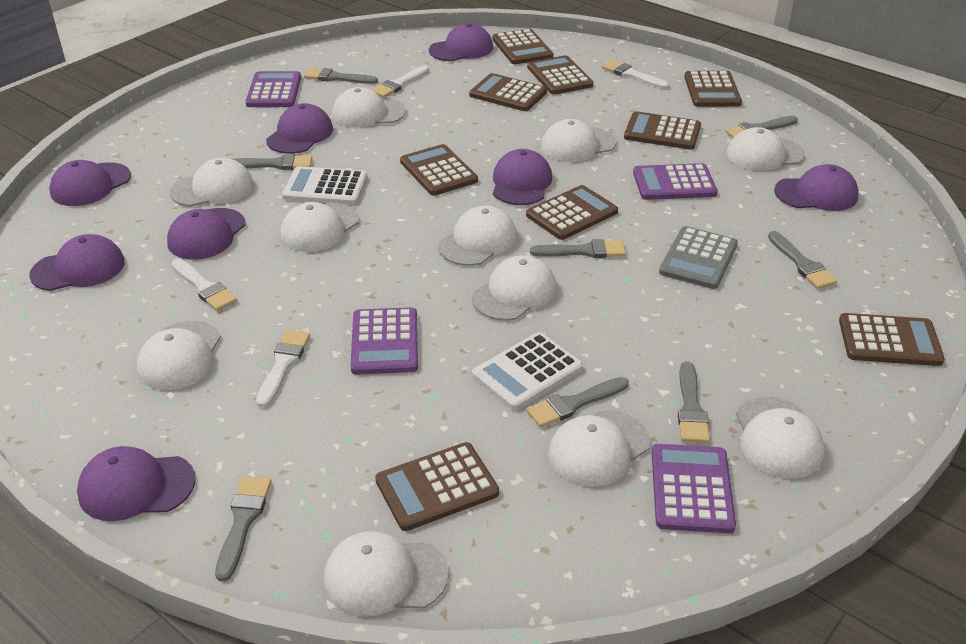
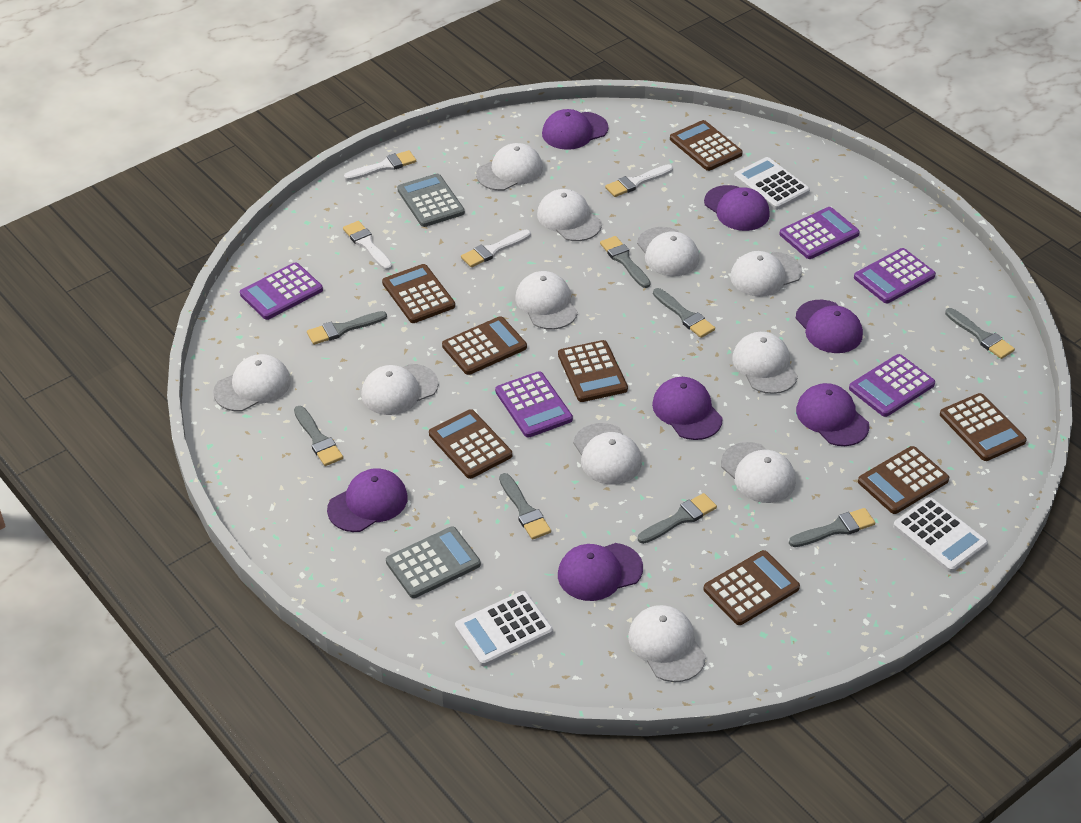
brown calculator: [375,442,499,531] [400,144,478,196] [469,73,547,111] [492,29,553,64] [526,185,618,240] [527,55,593,94] [624,111,701,150] [684,71,742,107] [839,313,945,366] = 9 -> [382,264,455,323] [429,409,512,479] [442,316,527,375] [558,340,628,402] [670,120,743,171] [704,550,800,625] [858,446,949,514] [940,393,1027,461] = 8
grey calculator: [659,226,738,289] = 1 -> [386,527,481,598] [397,174,465,227] = 2
purple calculator: [245,71,301,107] [351,307,418,375] [633,163,717,200] [652,444,736,533] = 4 -> [240,262,323,320] [495,371,573,438] [780,207,860,259] [849,354,935,417] [854,248,936,303] = 5
purple cap: [29,234,125,291] [49,160,131,206] [77,446,195,521] [167,208,246,260] [266,103,333,154] [429,23,493,61] [493,149,552,205] [774,164,859,211] = 8 -> [327,468,408,532] [542,109,608,150] [558,543,643,601] [652,377,723,440] [704,185,770,231] [796,300,863,353] [796,383,869,446] = 7
white calculator: [282,166,367,205] [472,332,583,410] = 2 -> [455,591,553,666] [734,157,810,210] [893,497,988,573] = 3

